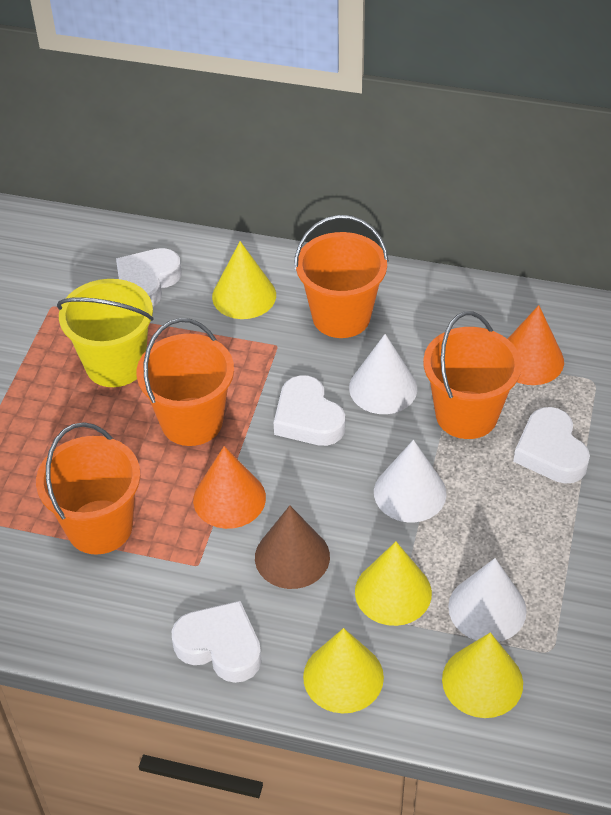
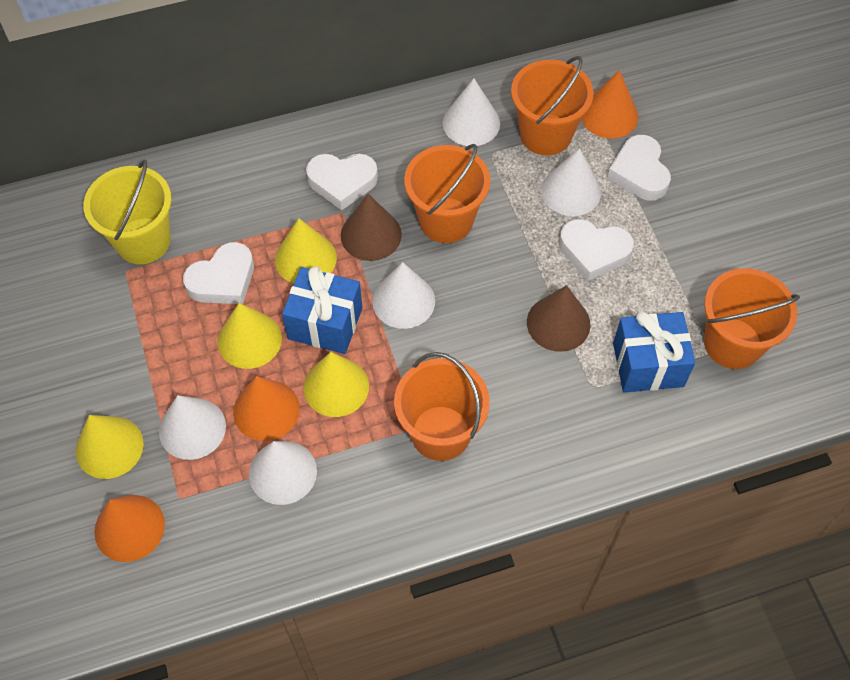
blue gift: none = 0 -> [282,266,362,354] [613,312,695,393] = 2
brown cone: [255,505,330,589] = 1 -> [341,194,402,261] [527,285,590,352] = 2
orange cone: [193,446,266,529] [508,305,564,385] = 2 -> [94,495,165,562] [233,376,300,441] [581,70,638,139] = 3
white cone: [349,334,417,414] [374,440,447,522] [448,558,527,642] = 3 -> [159,395,226,460] [249,441,317,505] [372,262,435,329] [443,78,500,146] [541,148,601,216] = 5

